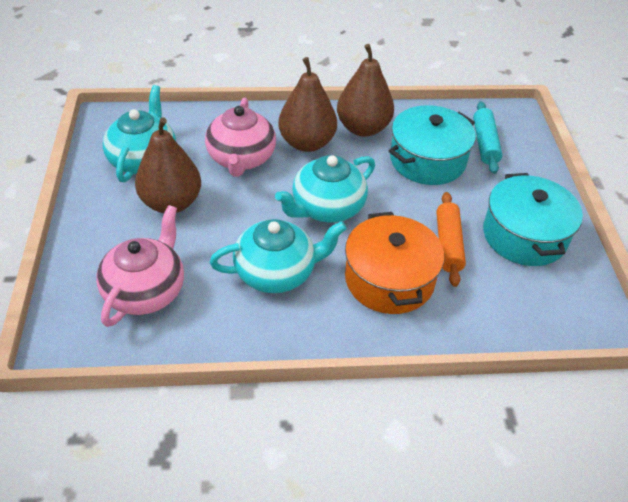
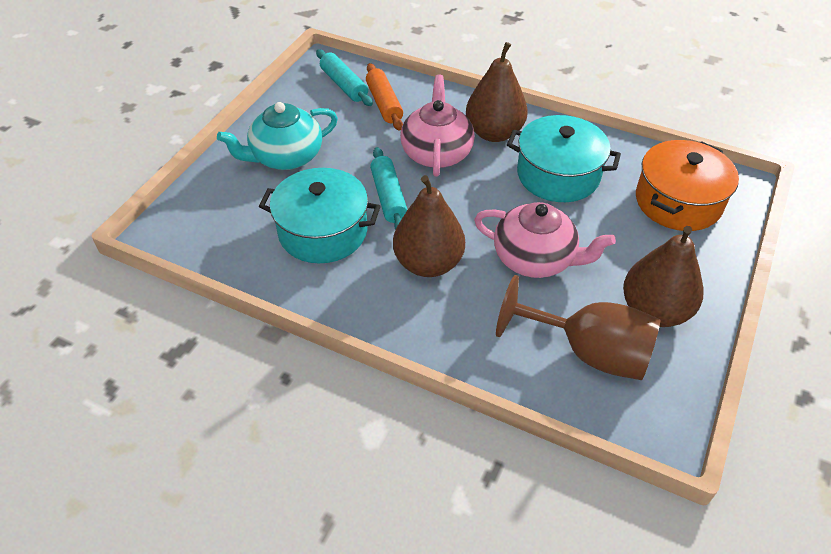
brown goblet: none = 0 -> [496,275,661,380] = 1
turquoise rolling pin: [473,102,502,174] = 1 -> [316,49,373,106] [370,147,407,230] = 2
turquoise teapot: [103,85,176,182] [210,219,347,293] [275,155,375,223] = 3 -> [217,102,338,170] = 1

